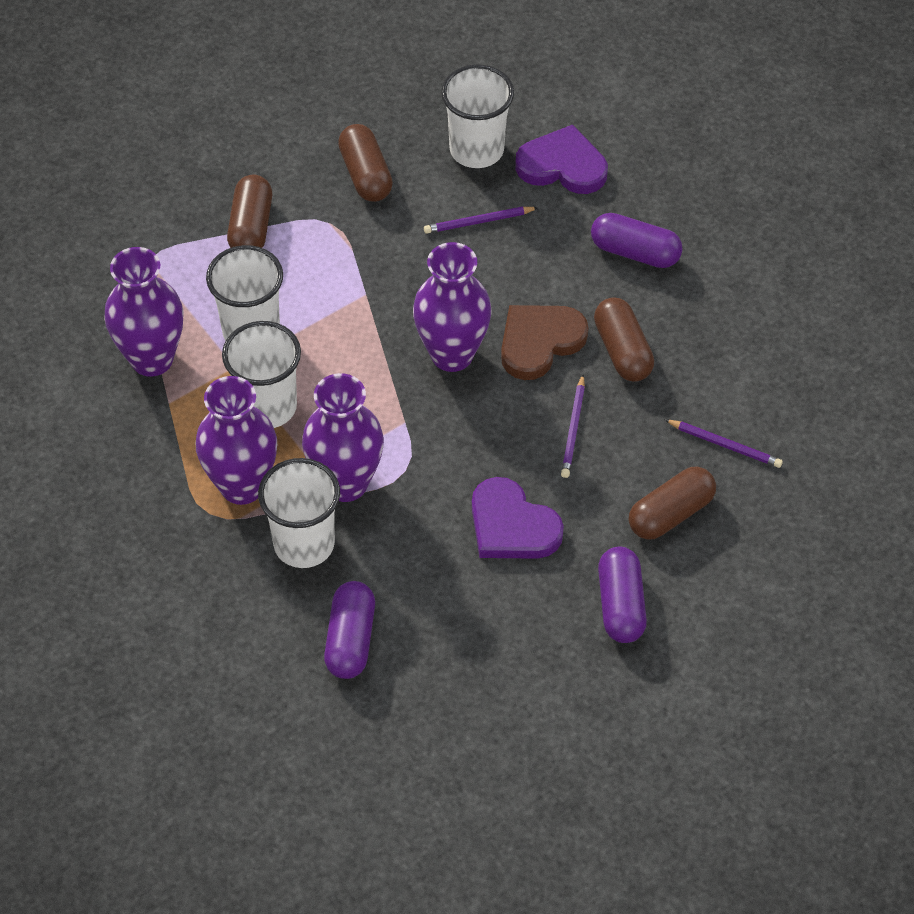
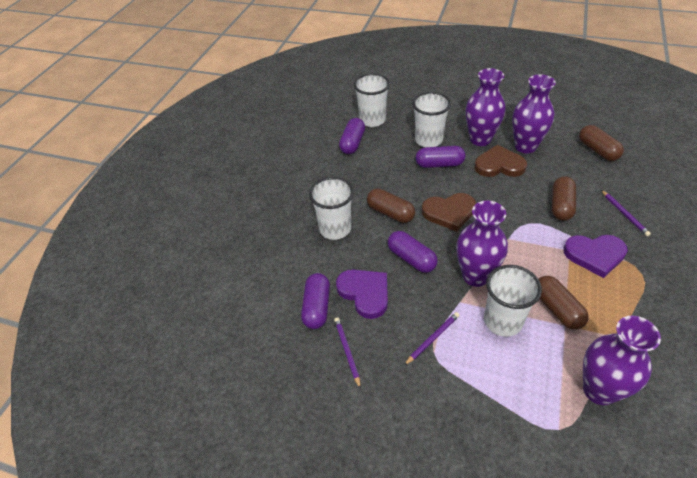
brown heart: [501,305,589,380] = 1 -> [422,193,476,232] [474,145,527,177] = 2
purple capsule: [324,581,375,679] [591,213,683,268] [598,547,647,643] = 3 -> [301,273,330,329] [339,118,365,154] [388,231,438,273] [416,146,465,168] = 4

